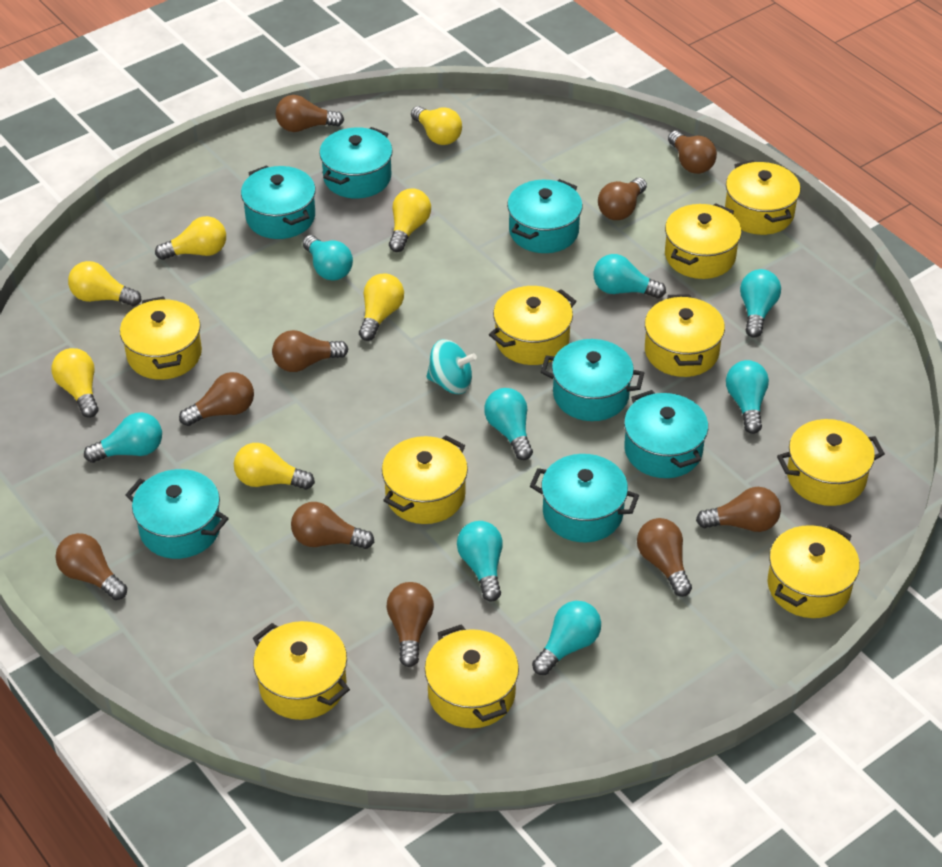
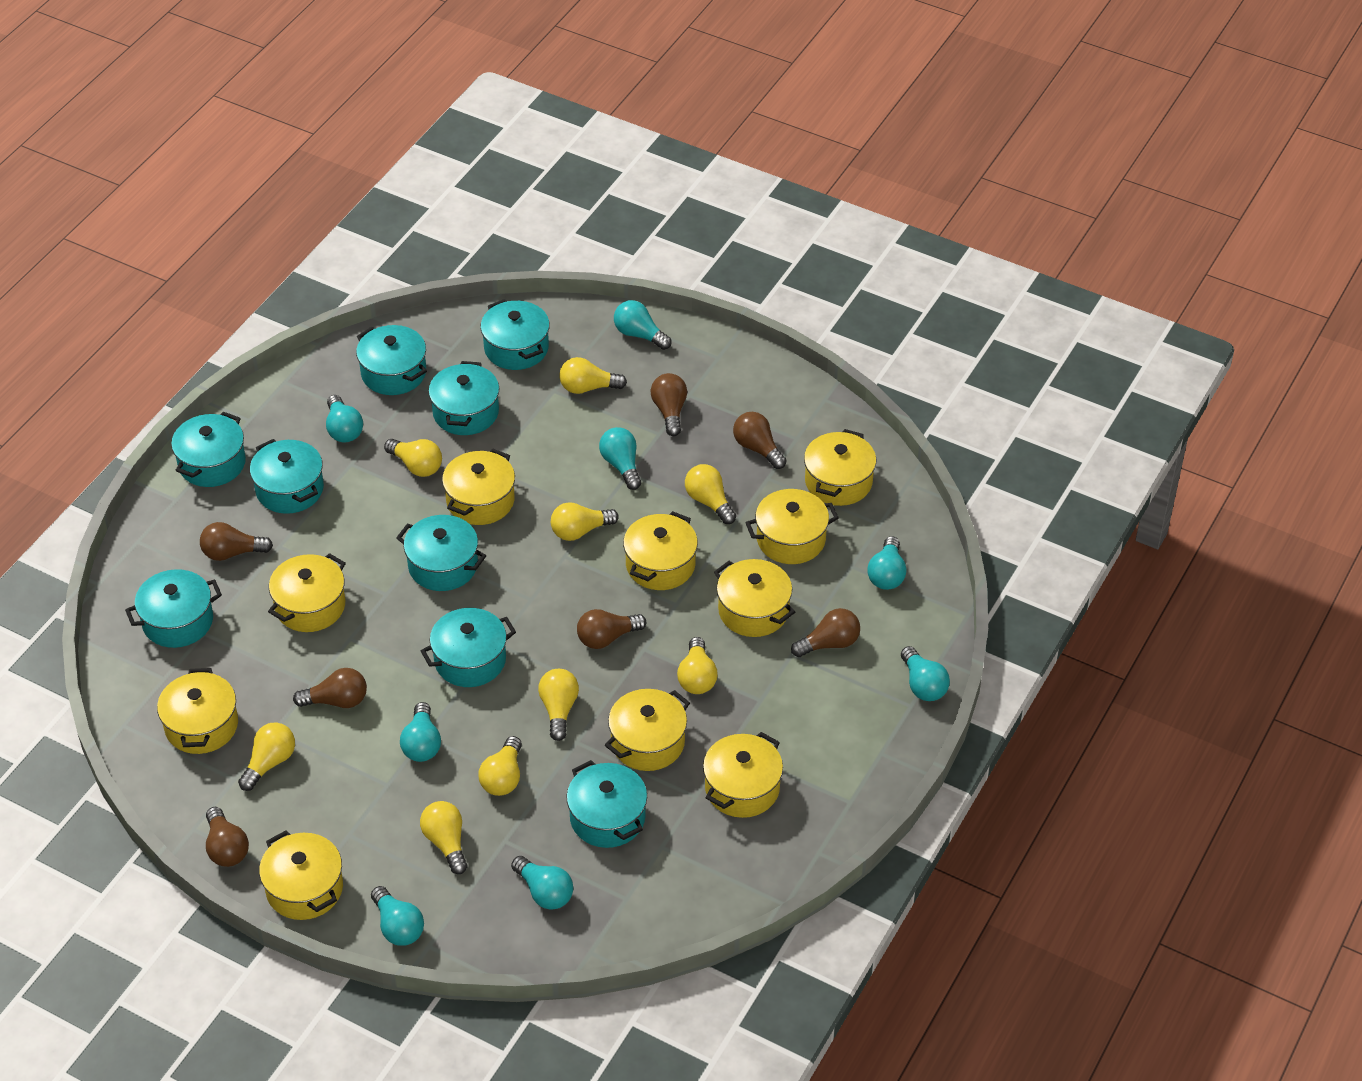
brown light bulb: [55,533,127,600] [179,372,254,426] [272,330,348,372] [276,95,344,132] [291,502,374,549] [386,582,434,667] [598,177,647,220] [637,518,692,597] [668,131,717,174] [696,487,781,532] = 10 -> [200,522,273,561] [206,807,249,867] [293,668,367,708] [577,609,646,649] [651,373,687,436] [733,412,787,469] [791,608,860,657] = 7
turquoise pot: [125,469,229,559] [241,165,316,239] [319,127,393,199] [507,179,583,253] [530,454,639,542] [541,339,644,421] [624,390,708,478] = 7 -> [125,569,222,648] [171,412,246,487] [250,439,324,514] [356,325,427,395] [396,515,486,591] [421,608,516,687] [429,361,499,435] [480,299,550,370] [567,760,647,848] = 9
turquoise spinning top: [426,339,477,394] = 1 -> none = 0
yellow light bulb: [52,348,99,418] [68,261,141,306] [155,216,226,260] [234,443,315,490] [359,273,404,341] [389,189,431,252] [411,106,462,145] = 7 -> [238,723,295,791] [384,439,442,477] [420,801,468,874] [478,736,522,796] [538,669,579,741] [551,502,619,541] [559,357,627,394] [677,637,718,694] [685,464,736,524] = 9

